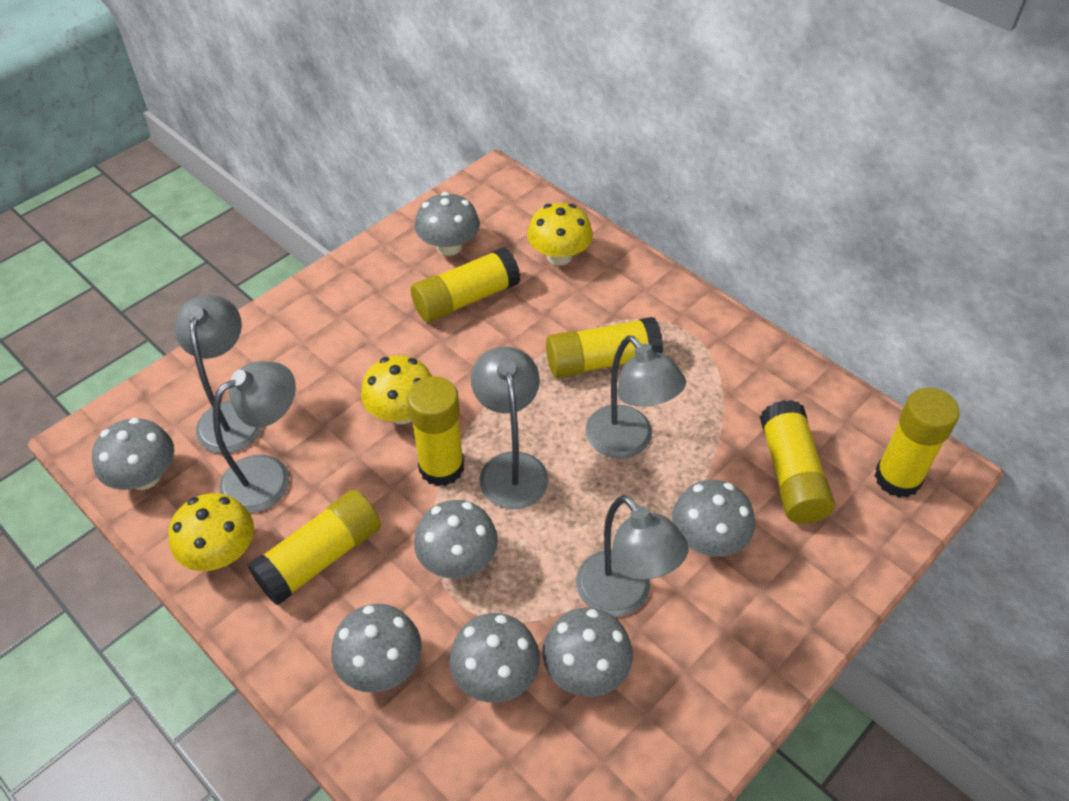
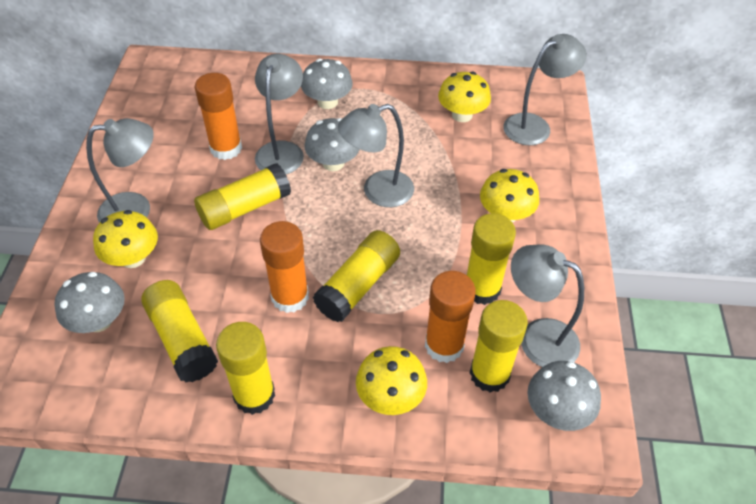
grey mushroom: [92,418,174,490] [331,604,422,693] [414,500,498,579] [415,192,480,256] [449,613,540,703] [542,608,633,697] [672,480,755,557] = 7 -> [55,272,125,333] [301,59,353,109] [305,118,360,171] [528,361,601,431] = 4
orange glue stick: none = 0 -> [195,73,242,160] [260,221,309,313] [425,271,476,363] = 3
yellow mushroom: [168,493,254,571] [361,355,432,424] [527,203,593,265] = 3 -> [93,210,158,268] [356,346,427,415] [438,71,491,122] [480,169,539,223] = 4

